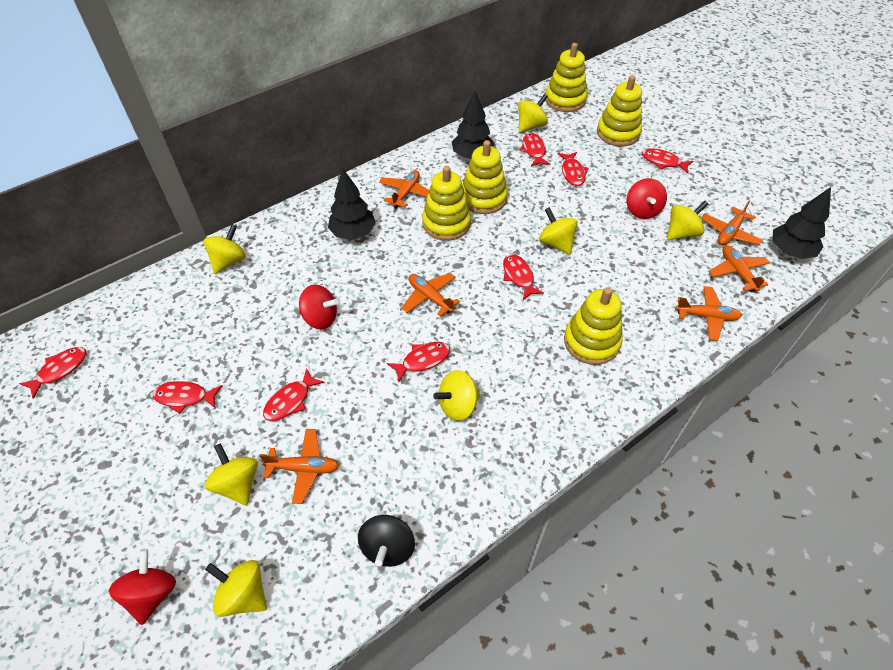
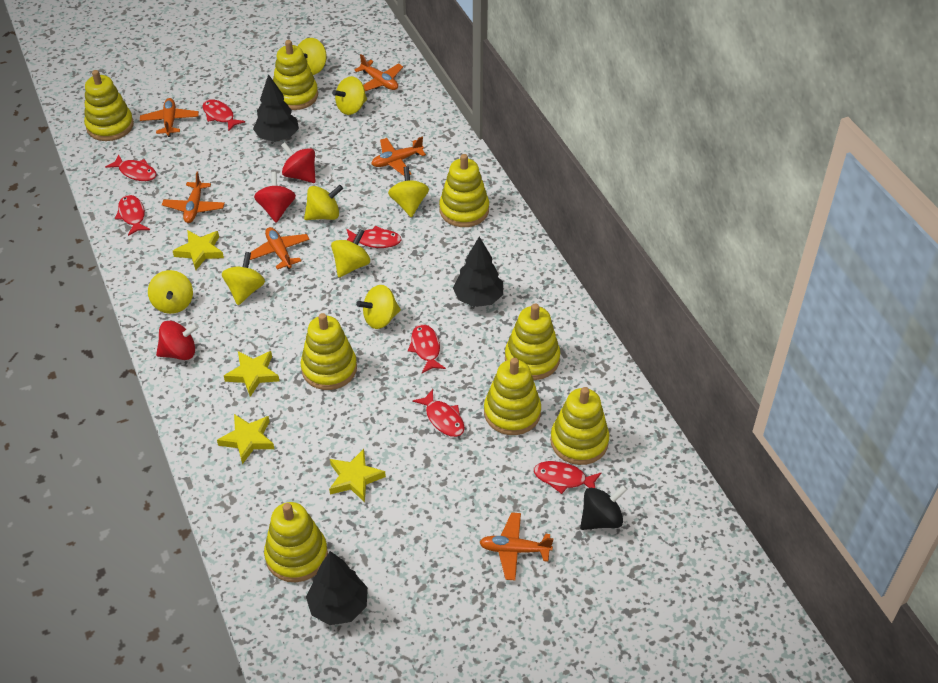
red fish: [19,347,86,399] [153,381,223,414] [263,368,325,421] [387,342,450,383] [503,254,544,300] [520,133,550,167] [558,152,589,186] [642,148,693,173] = 8 -> [105,154,156,181] [115,195,150,236] [203,99,245,131] [347,226,402,248] [408,324,446,373] [413,389,465,437] [534,461,602,494] = 7
yellow spinning top: [204,224,246,274] [205,443,258,505] [205,560,267,617] [433,370,480,421] [518,94,548,133] [539,207,578,255] [667,201,708,240] = 7 -> [148,270,193,314] [222,252,265,305] [298,38,327,75] [304,185,343,220] [331,229,370,277] [332,76,367,115] [356,285,401,329] [388,167,429,217] = 8
yellow stacking toy: [422,166,471,241] [462,140,508,214] [545,43,587,112] [564,287,622,365] [597,75,642,146] = 5 -> [84,70,134,141] [264,502,328,582] [273,40,318,110] [301,313,357,390] [439,154,489,227] [484,358,541,435] [505,304,560,380] [550,387,609,465] = 8
yellow star: none = 0 -> [173,230,224,270] [217,414,274,464] [224,351,279,397] [329,449,386,502] = 4

